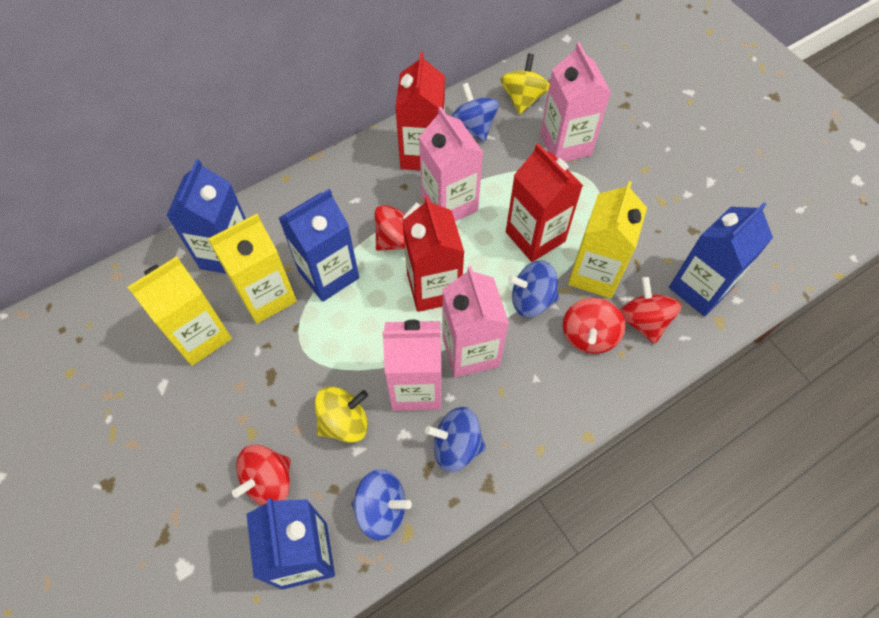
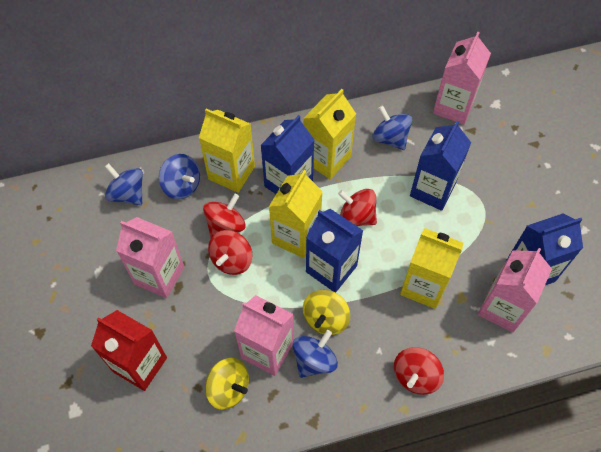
red carton: [395,52,445,170] [402,196,464,312] [506,143,583,262] = 3 -> [91,310,167,391] = 1
yellow carton: [128,256,232,366] [208,214,297,324] [568,181,647,298] = 3 -> [199,108,255,193] [269,170,323,258] [303,89,356,179] [400,228,464,309] = 4

